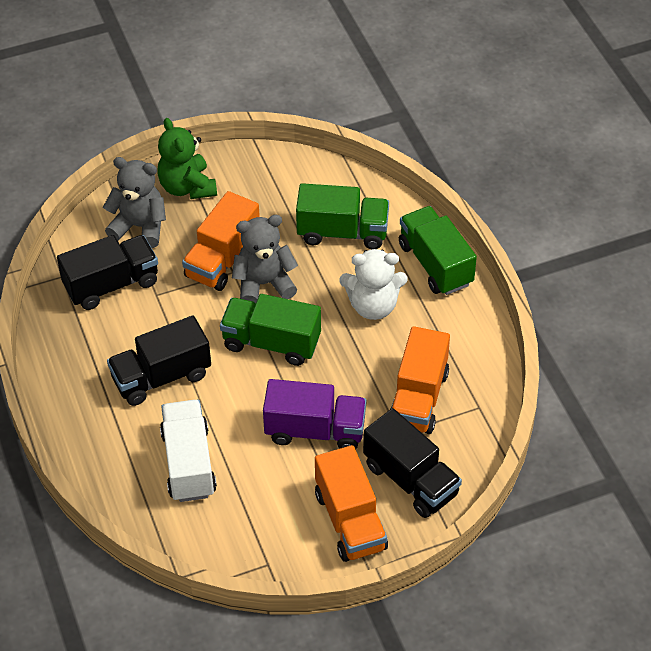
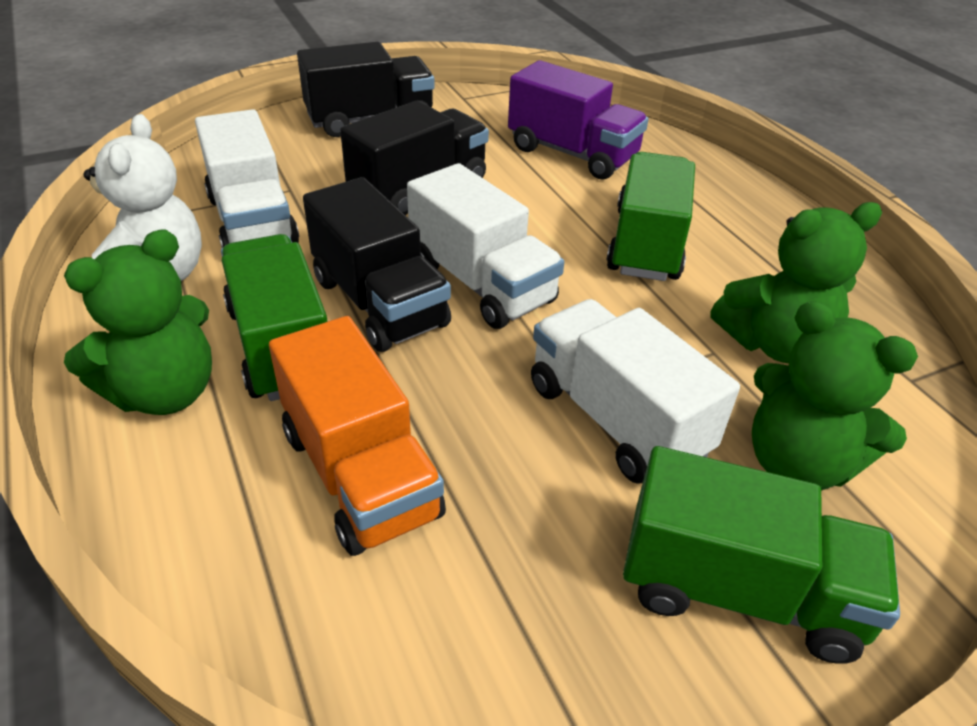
green teddy bear: [157,118,217,199] = 1 -> [64,230,212,415] [710,202,882,363] [752,301,918,491] = 3
grey teddy bear: [103,157,166,248] [232,215,298,303] = 2 -> none = 0
orange truck: [182,191,260,291] [315,445,388,562] [390,326,450,434] = 3 -> [269,316,446,556] = 1
white truck: [160,400,217,502] = 1 -> [195,109,299,248] [407,163,564,329] [531,299,740,484] = 3

